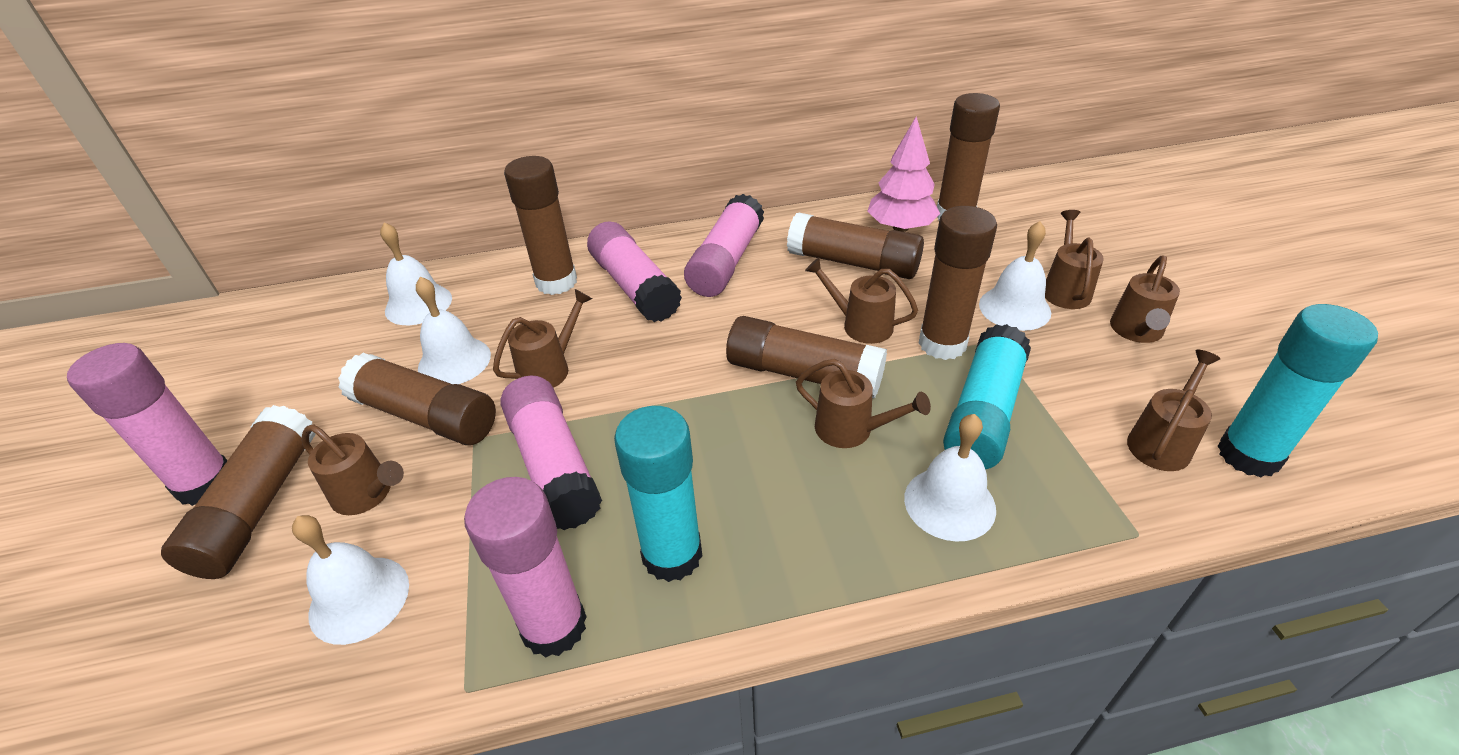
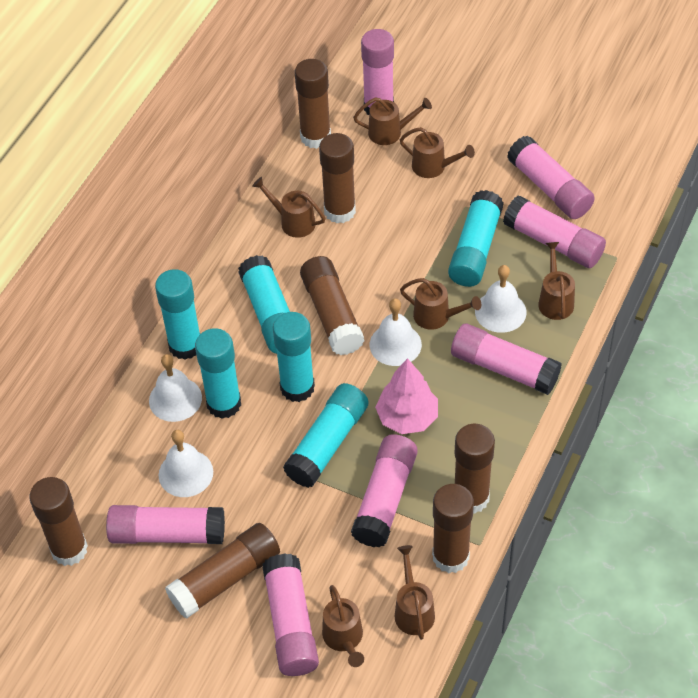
pink glue stick: [67,343,228,506] [464,477,587,658] [500,376,602,530] [587,221,682,322] [684,194,764,297] = 5 -> [106,505,225,544] [262,553,319,676] [351,434,418,547] [361,29,394,115] [451,324,562,395] [503,196,606,268] [507,135,595,219] = 7
turquoise glue stick: [614,406,702,582] [943,324,1031,469] [1218,304,1378,478] = 3 -> [155,269,200,360] [195,328,241,419] [238,255,290,354] [273,312,315,402] [283,383,368,488] [448,190,504,287] = 6
white bell: [292,515,409,645] [380,222,452,325] [416,277,491,384] [904,414,996,542] [979,221,1051,331] = 5 -> [149,354,202,422] [159,430,213,497] [370,298,422,366] [475,265,527,333] = 4

